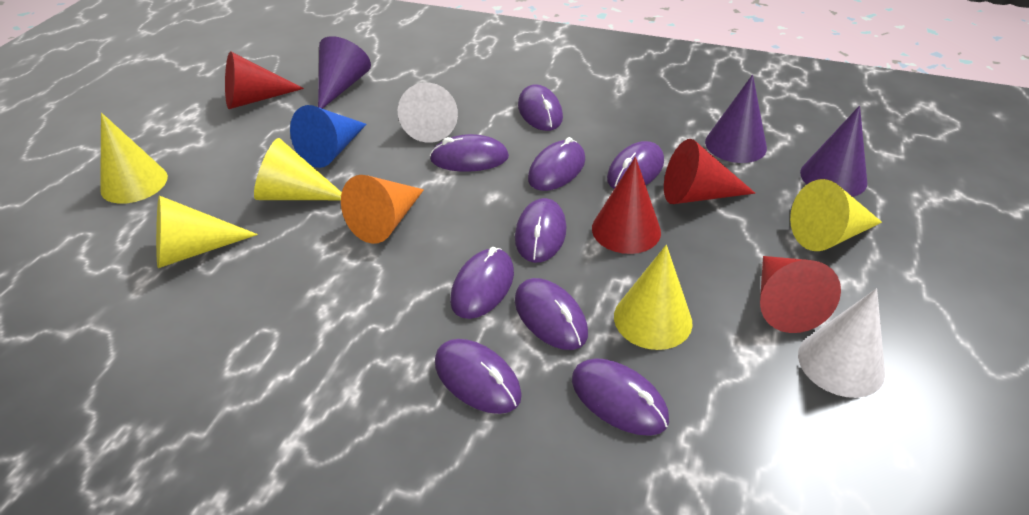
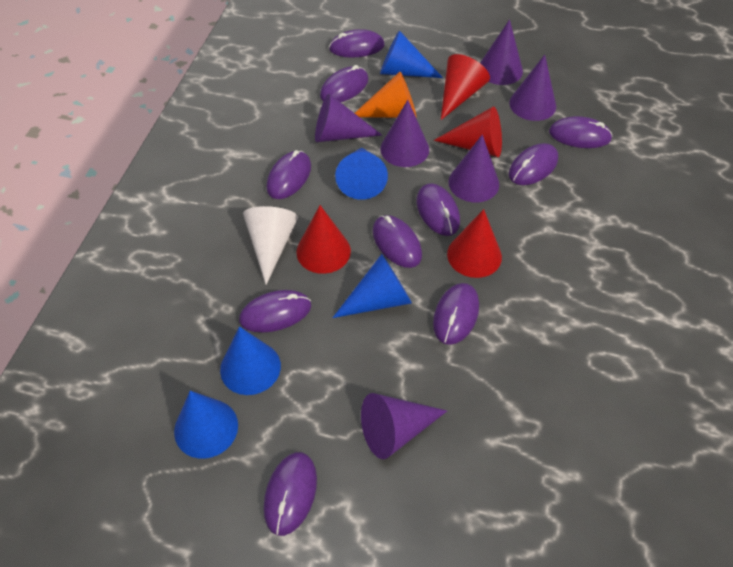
blue cone: [290,105,367,168] = 1 -> [174,391,238,459] [220,326,281,395] [333,254,412,318] [335,148,388,200] [380,30,443,78] = 5
purple cone: [318,36,371,109] [705,75,767,163] [800,106,867,197] = 3 -> [315,94,382,142] [361,393,447,459] [380,100,429,167] [448,135,499,202] [480,20,523,85] [509,55,556,121] = 6
purple mouse: [430,134,509,172] [435,339,522,414] [450,247,514,319] [515,198,566,263] [515,278,588,350] [518,84,563,131] [528,137,585,191] [572,358,669,436] [607,141,664,189] = 9 -> [239,290,311,332] [264,452,317,536] [266,150,311,199] [320,65,369,102] [329,29,385,58] [372,215,422,268] [416,183,460,236] [433,283,479,345] [509,143,558,185] [549,116,613,148] = 10
white cone: [398,83,458,143] [798,288,885,398] = 2 -> [243,206,298,285] = 1
yellow cone: [100,113,168,204] [156,195,258,268] [254,138,342,200] [614,245,693,350] [790,179,882,251] = 5 -> none = 0

